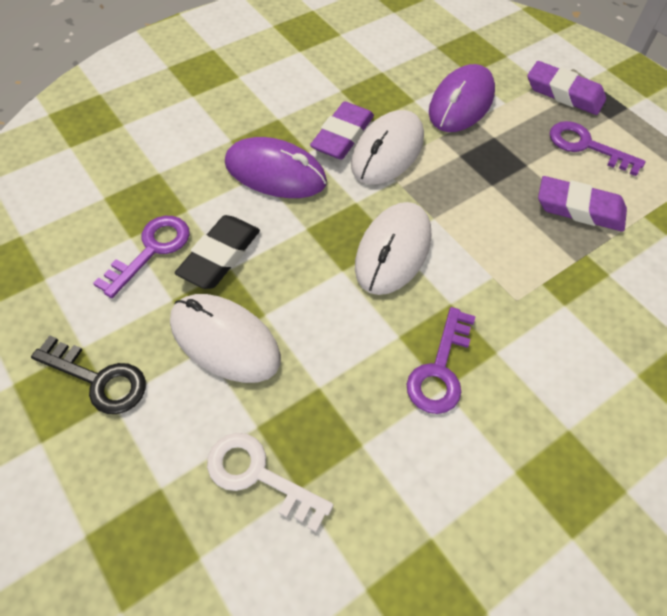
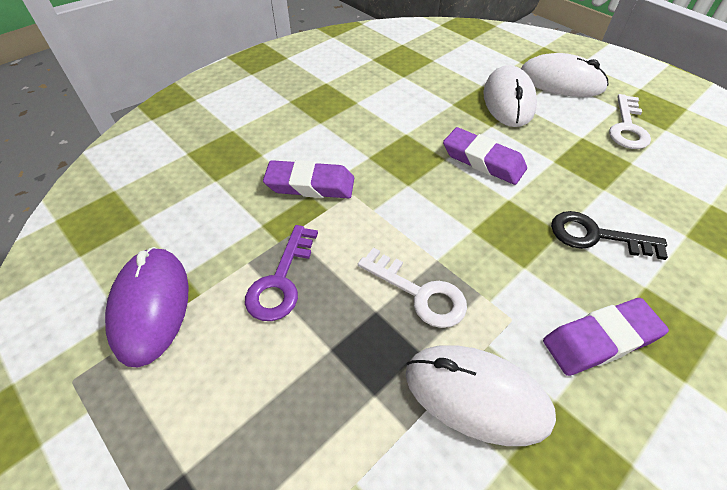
black eraser: [175,215,260,289] = 1 -> none = 0
purple key: [93,216,190,298] [407,307,476,414] [550,121,646,176] = 3 -> [245,225,318,321] = 1
purple mouse: [225,137,327,198] [429,64,495,132] = 2 -> [105,247,189,368] = 1
white key: [207,433,333,532] = 1 -> [358,247,467,328] [609,94,651,149] = 2

